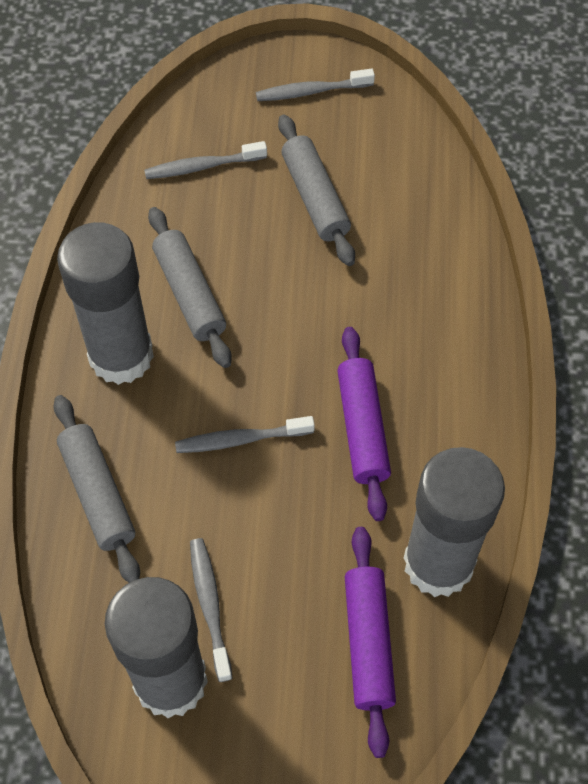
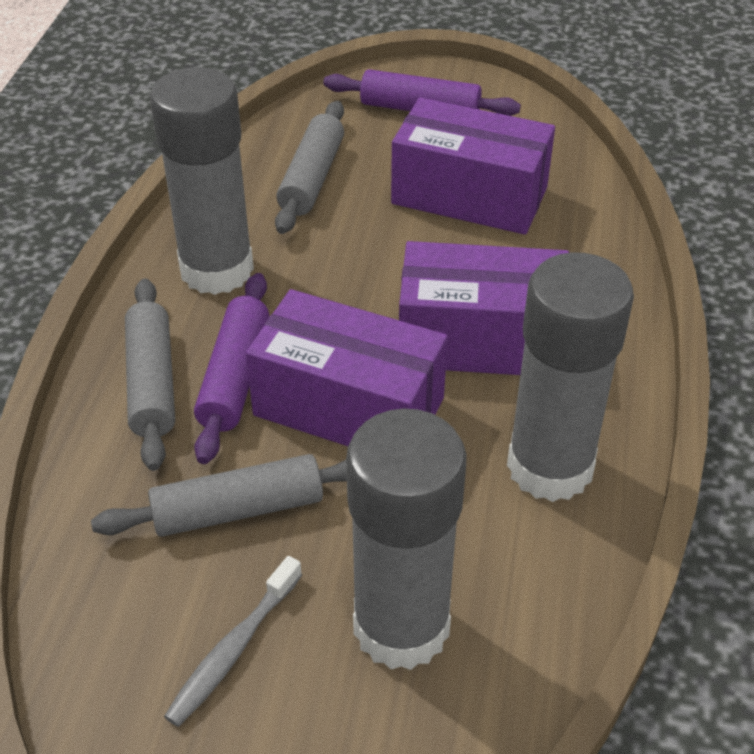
grey toothbrush: [144,141,267,179] [175,416,315,453] [190,538,233,682] [256,68,375,101] = 4 -> [164,556,302,727] = 1
purple box: none = 0 -> [246,289,448,446] [391,97,555,235] [399,241,569,375] = 3

